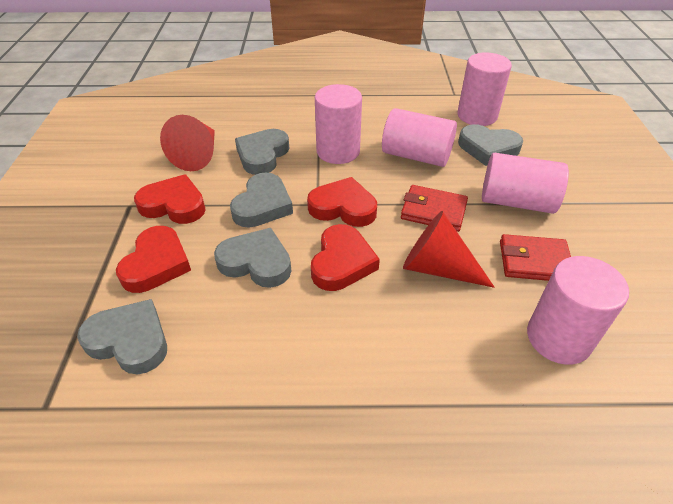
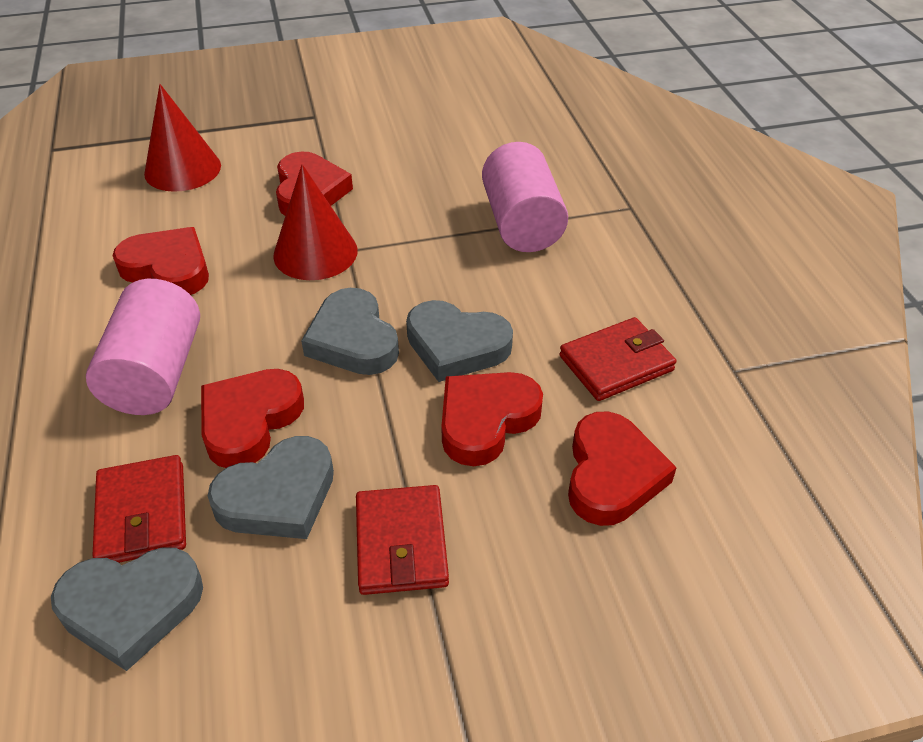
grey heart: [77,299,167,374] [214,228,291,288] [230,172,293,228] [235,129,289,175] [458,124,523,166] = 5 -> [51,547,203,671] [208,436,334,539] [301,288,399,375] [406,300,513,382] = 4
pink cylinder: [315,84,362,164] [382,108,457,167] [457,53,512,126] [482,153,569,214] [527,256,629,365] = 5 -> [86,279,200,415] [482,142,568,252] = 2
red heart: [116,226,191,293] [134,174,206,224] [307,177,377,227] [311,224,380,291] = 4 -> [113,227,209,295] [201,369,304,468] [276,152,353,216] [441,372,543,466] [568,412,677,526] = 5
red wallet: [401,185,468,232] [500,234,571,281] = 2 -> [93,455,186,563] [356,485,449,595] [559,317,676,401] = 3

